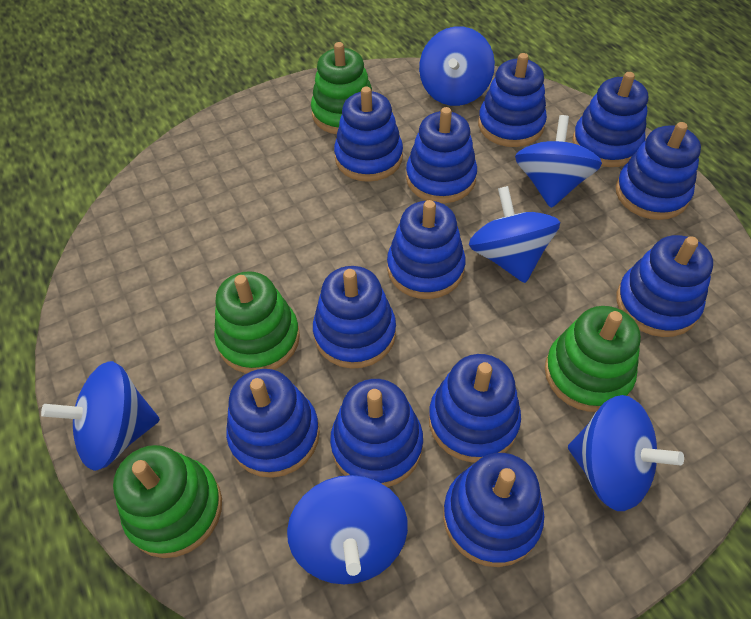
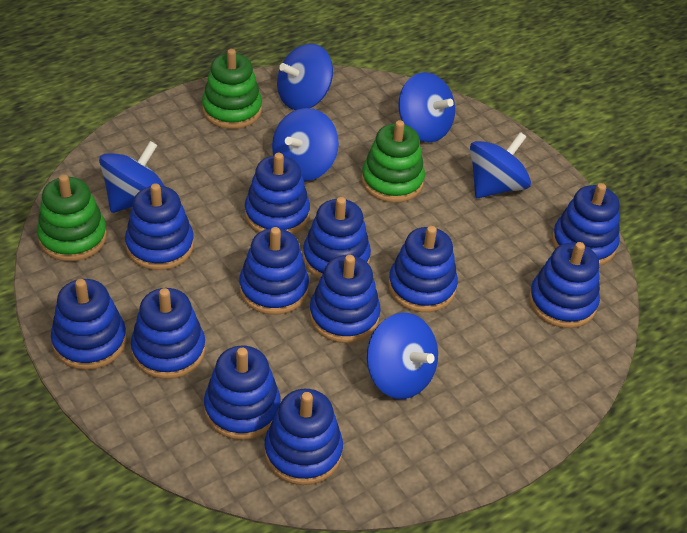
green stacking toy: [113,445,222,558] [214,271,300,373] [311,42,372,134] [545,306,641,412] = 4 -> [37,174,107,261] [202,49,262,129] [361,120,425,203] = 3

